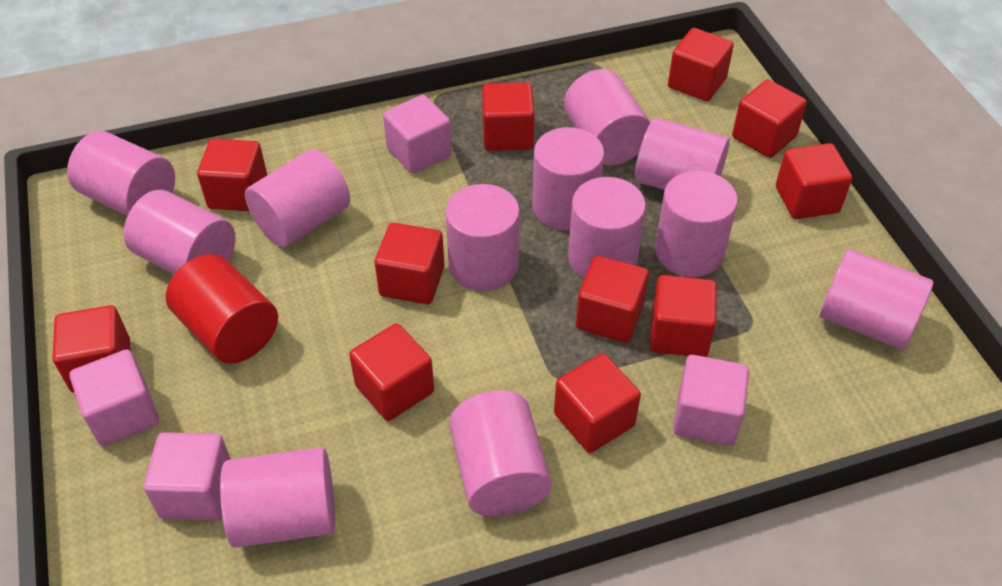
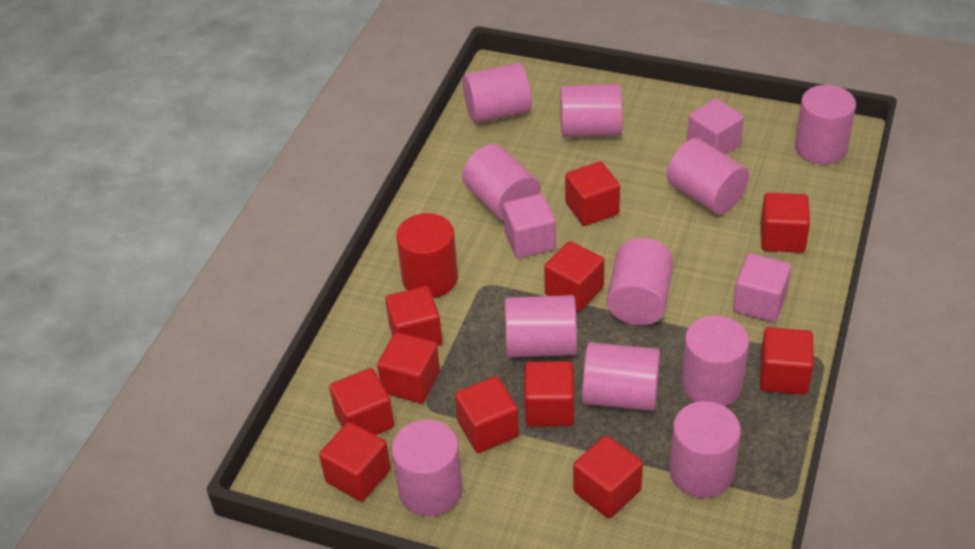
pink cube: [70,349,159,447] [144,432,231,520] [383,95,452,174] [673,355,749,446] = 4 -> [503,194,556,258] [687,98,744,155] [733,254,791,322] = 3
pink cylinder: [67,131,175,216] [124,190,236,274] [220,447,335,548] [245,149,350,247] [445,184,520,291] [449,390,552,517] [532,127,604,231] [564,69,650,165] [568,177,646,279] [635,118,730,190] [655,171,738,277] [820,249,933,350] = 12 -> [391,420,463,516] [462,144,541,221] [463,63,532,123] [505,295,577,357] [560,84,623,137] [582,342,660,411] [607,238,673,326] [667,138,749,214] [669,401,741,498] [681,315,749,406] [795,85,856,164] = 11

